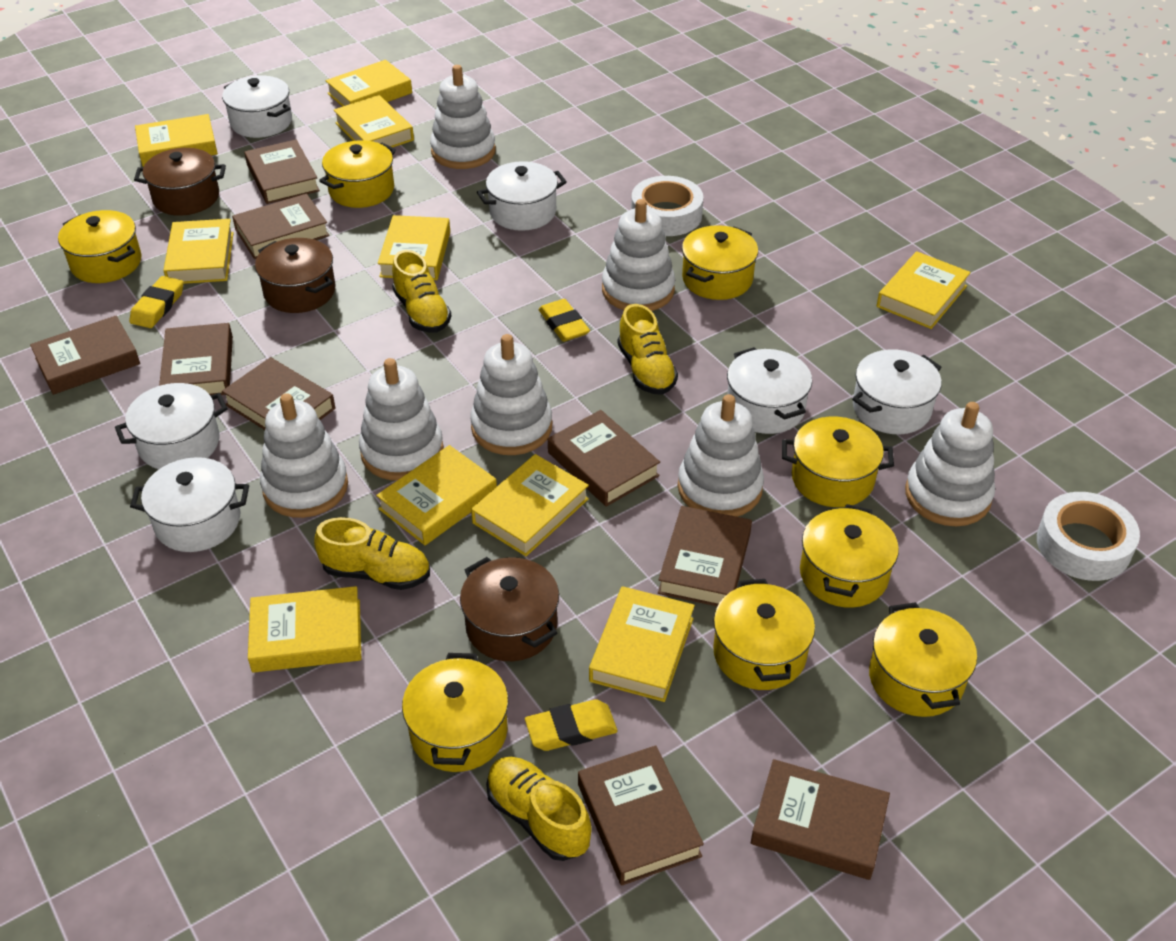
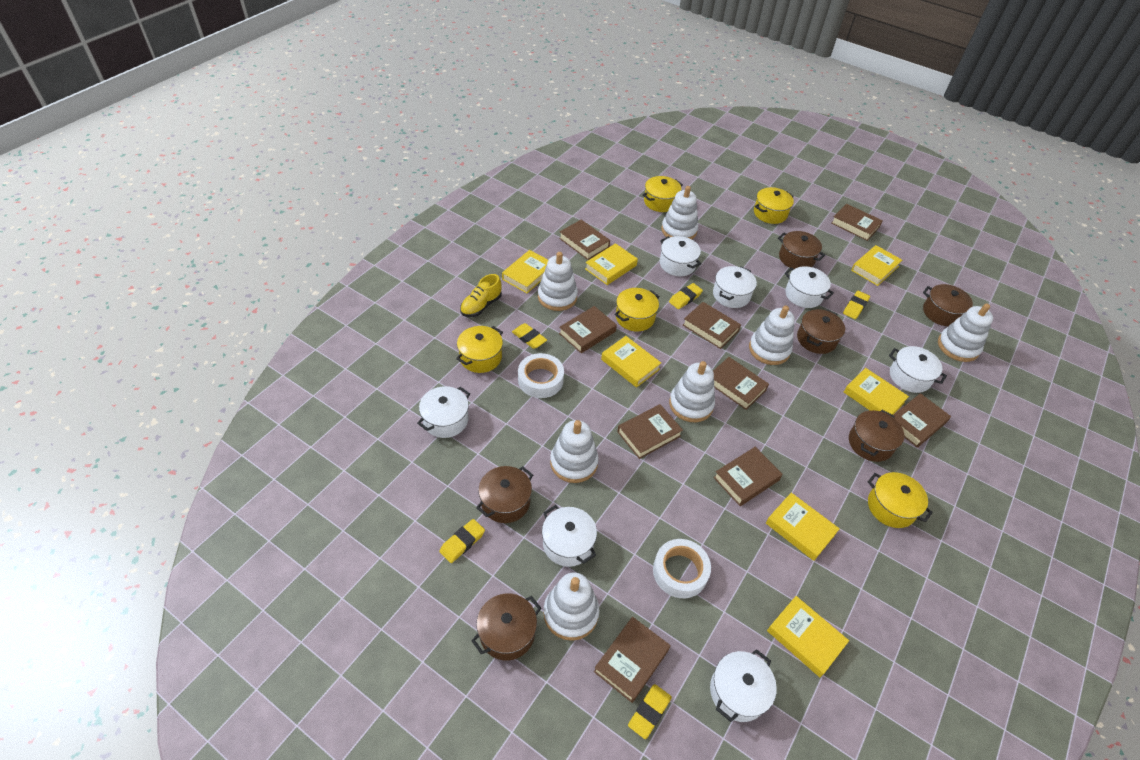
brown pot: [134,148,226,216] [255,238,335,313] [460,557,559,661] = 3 -> [471,593,542,660] [476,466,533,523] [778,231,825,269] [797,309,845,354] [849,410,904,462] [923,284,973,326] = 6
white pot: [115,383,228,469] [130,457,249,552] [222,76,292,138] [477,161,567,231] [727,347,812,434] [852,349,942,434] = 6 -> [417,386,470,438] [542,505,597,567] [660,236,701,276] [710,649,777,722] [713,266,757,308] [785,266,834,308] [889,346,947,393] = 7
yellow book: [135,114,218,167] [163,219,234,284] [248,586,361,673] [326,60,412,107] [334,95,414,148] [376,445,497,545] [378,215,450,280] [471,454,589,556] [589,586,695,702] [876,251,971,329] = 10 -> [502,250,548,293] [585,243,638,285] [601,336,661,388] [766,493,840,561] [767,596,849,677] [844,368,909,415] [851,245,902,286] = 7
yellow eraser: [129,276,184,328] [525,699,618,751] [538,299,590,342] = 3 -> [440,519,485,563] [512,323,547,349] [628,684,672,739] [669,283,703,309] [843,291,870,319] = 5
yellow pot: [58,210,142,283] [319,140,396,208] [402,653,508,772] [682,225,758,300] [713,579,815,690] [782,417,894,507] [800,504,899,608] [869,602,977,717] = 8 -> [456,326,503,373] [614,288,660,331] [643,176,683,212] [754,187,794,224] [868,472,933,528] = 5
yellow shoe: [314,517,430,590] [392,250,451,333] [486,757,592,861] [618,304,678,395] = 4 -> [460,274,502,317] = 1

